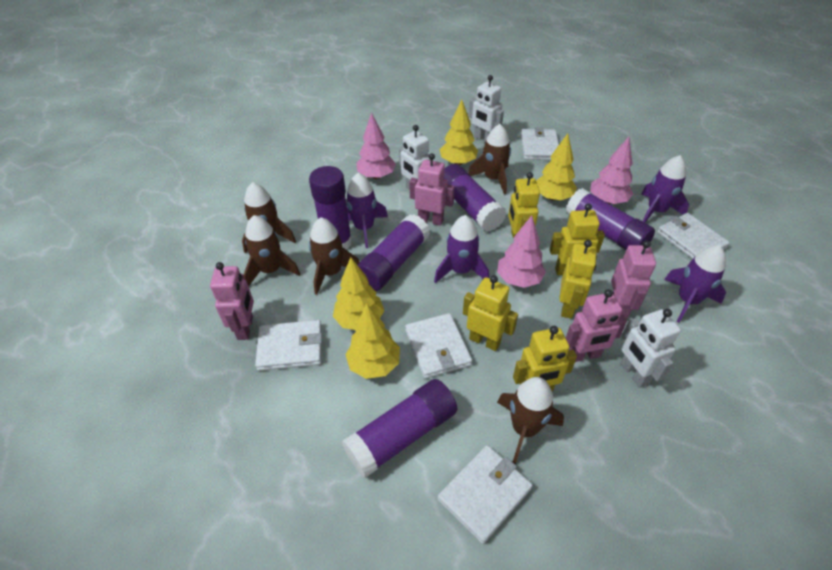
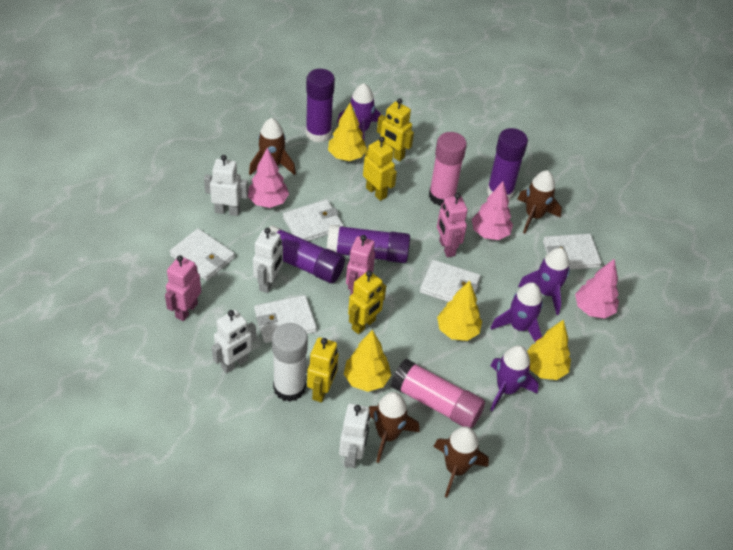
brown rocket: [242,182,296,253] [243,215,300,287] [309,217,359,295] [468,124,511,195] [497,377,564,464] = 5 -> [249,118,296,175] [369,392,419,463] [433,426,489,497] [517,170,562,233] = 4
pink glue stick: none = 0 -> [391,359,485,428] [429,132,467,206] = 2
pink robot: [210,262,254,340] [409,153,455,226] [566,289,627,362] [611,241,656,319] = 4 -> [165,255,201,321] [346,235,375,295] [437,193,468,257] = 3
purple glue stick: [309,166,352,249] [342,379,457,478] [357,214,430,291] [444,164,506,232] [566,188,655,250] = 5 -> [269,226,345,283] [306,69,335,142] [327,224,410,263] [487,128,528,200] = 4
white glue stick: none = 0 -> [272,323,308,402] = 1
white robot: [399,125,431,190] [469,75,504,142] [620,309,681,388] = 3 -> [204,155,248,216] [212,310,256,373] [253,228,283,293] [339,404,370,468] = 4
yellow robot: [463,275,518,351] [508,172,540,238] [513,326,577,392] [550,204,605,275] [559,240,597,319] = 5 -> [307,337,338,402] [348,271,386,334] [363,137,397,201] [377,98,414,161] = 4

